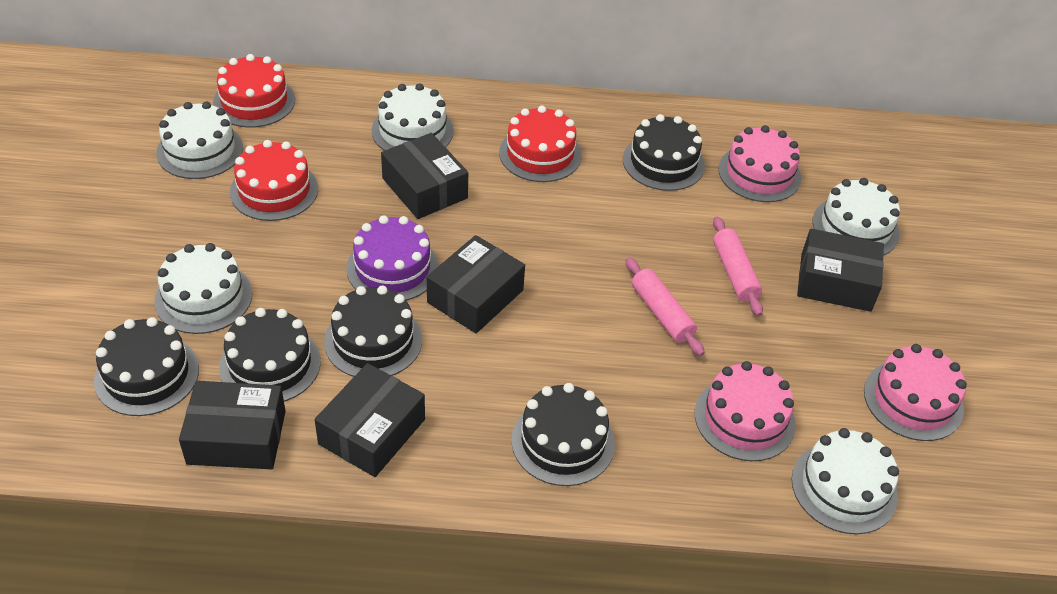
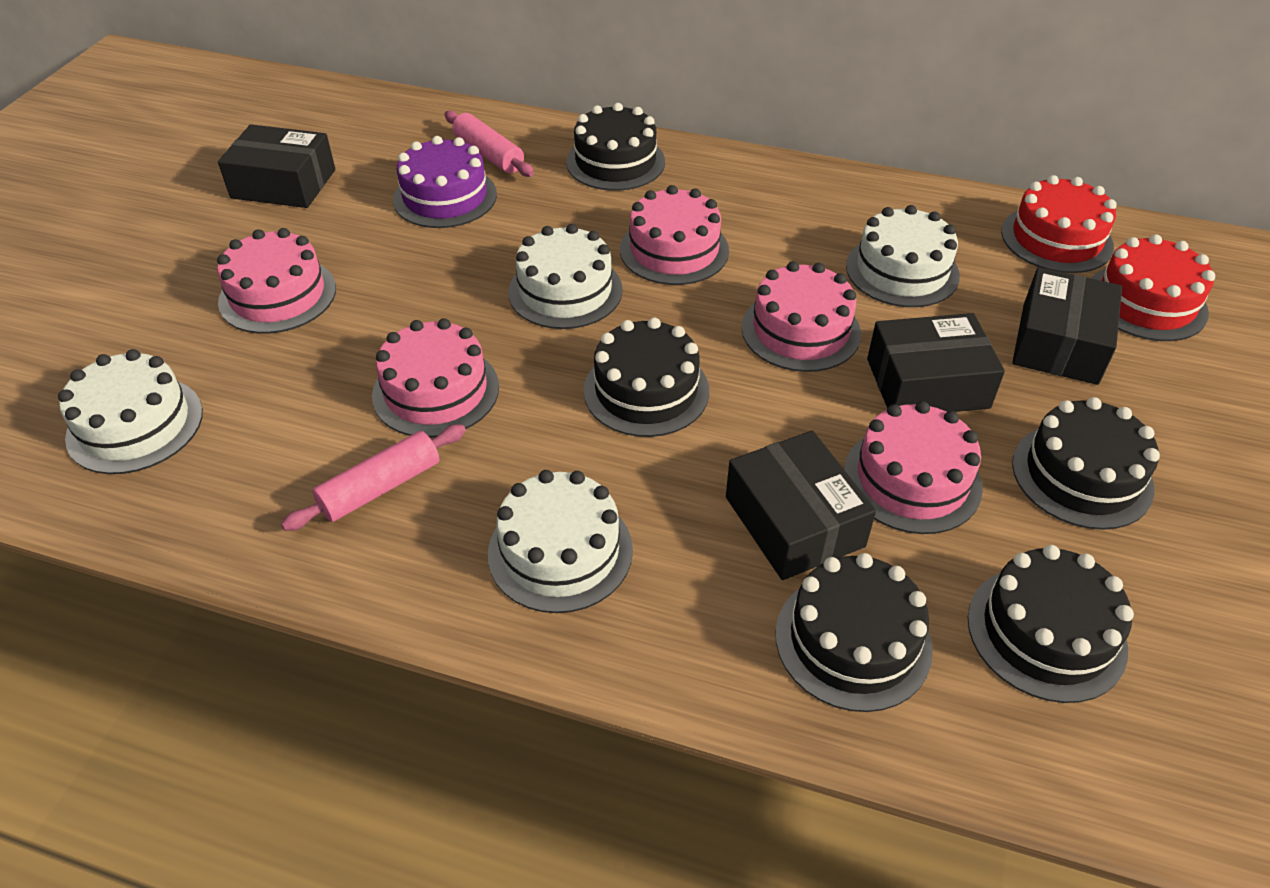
black box: [179,381,286,469] [315,363,425,477] [381,133,468,219] [427,235,525,333] [797,229,884,312] = 5 -> [218,124,335,208] [726,431,876,580] [867,313,1005,412] [1012,267,1122,385] = 4
pink cake: [695,361,796,461] [718,125,801,202] [864,344,967,441] = 3 -> [217,228,336,334] [372,318,499,437] [620,185,729,285] [742,261,861,372] [844,401,983,534] = 5
red cake: [213,54,295,128] [230,140,318,221] [499,106,582,182] = 3 -> [1001,175,1117,273] [1091,234,1215,341] = 2
white cake: [154,243,252,334] [156,102,243,179] [372,83,454,151] [791,428,899,534] [813,178,900,256] = 5 -> [58,349,203,474] [488,470,633,613] [508,224,623,329] [846,205,960,307] = 4

